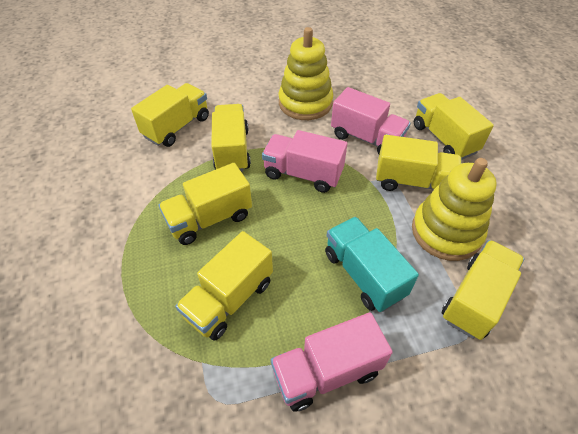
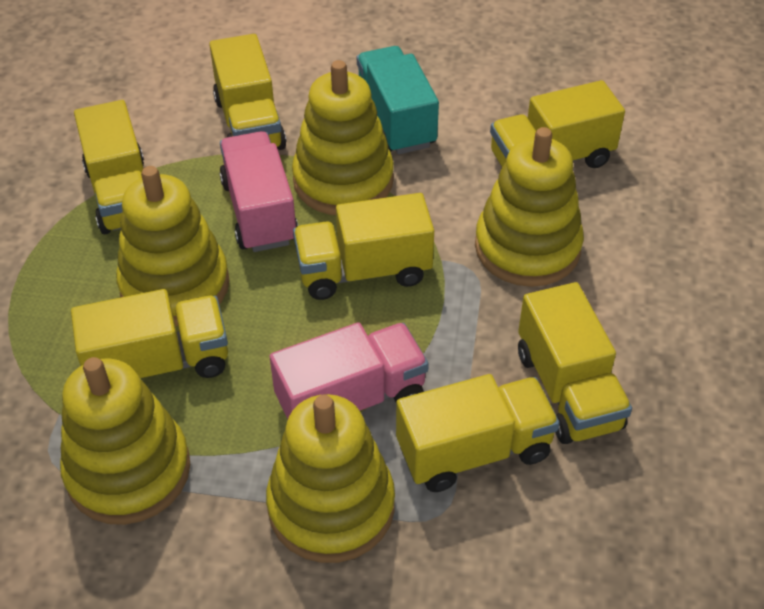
pink truck: [262,130,347,193] [271,312,393,412] [331,87,411,154] = 3 -> [219,131,298,252] [270,322,429,419] = 2
yellow stacking toy: [279,27,333,120] [412,158,497,261] = 2 -> [60,357,190,525] [116,166,230,326] [266,394,395,563] [292,60,394,215] [475,127,584,287] = 5

